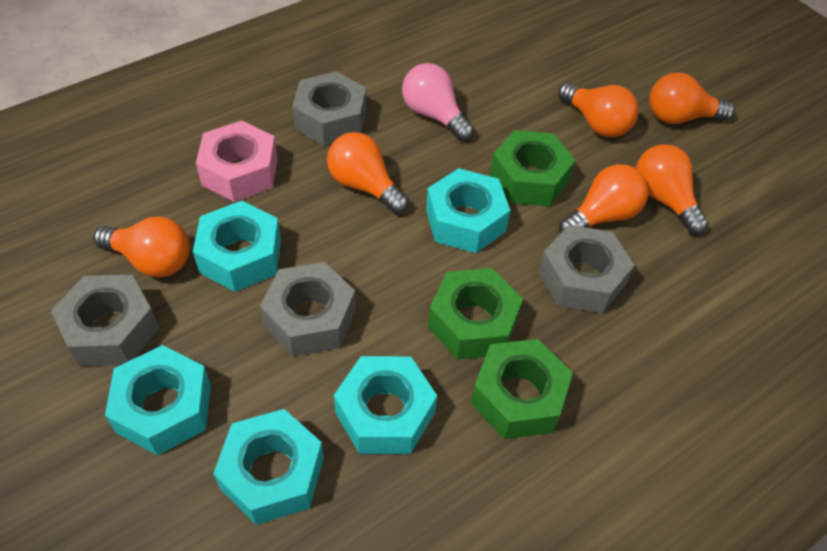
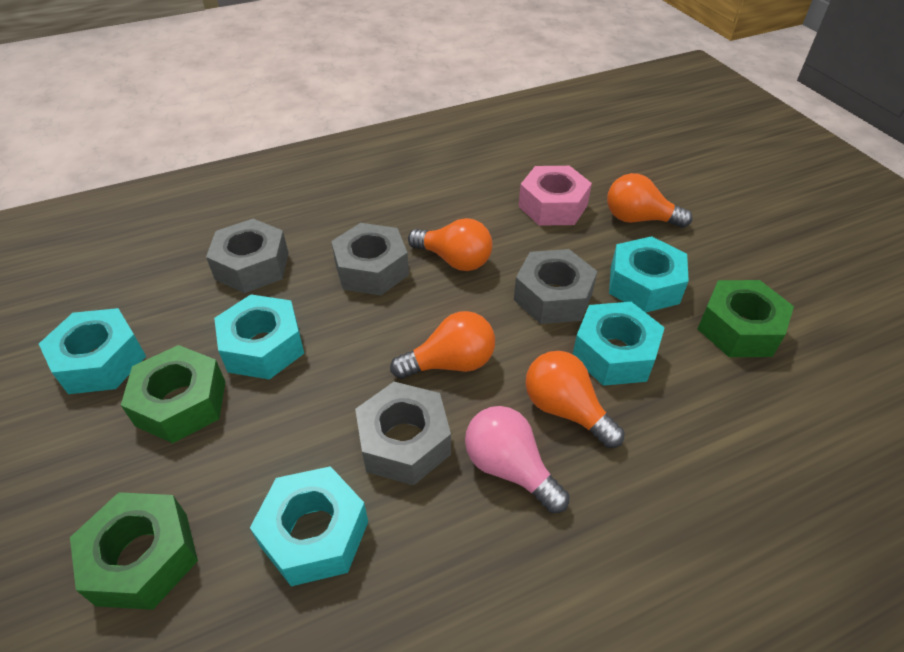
orange light bulb: [93,217,190,278] [327,132,409,214] [558,83,638,137] [559,164,648,234] [636,144,709,235] [649,72,735,124] = 6 -> [390,311,495,379] [408,218,493,271] [525,351,624,448] [607,173,693,228] = 4

